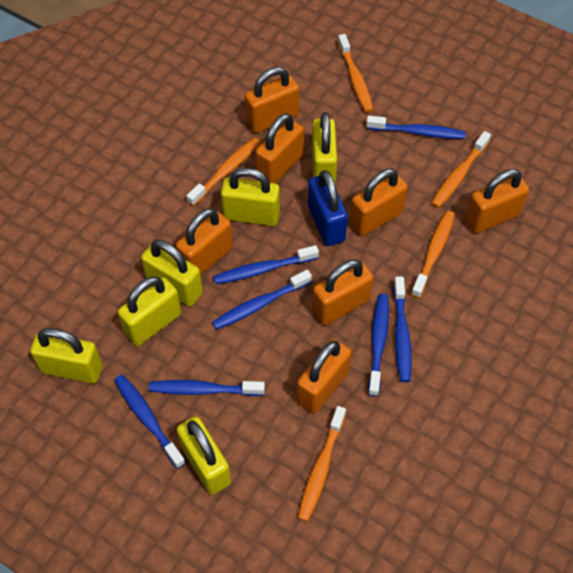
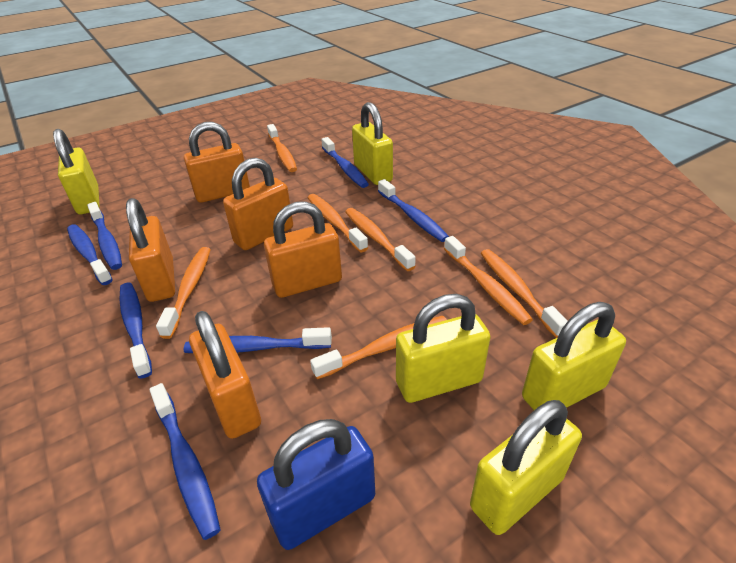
orange padlock: [176,208,233,275] [245,67,299,133] [255,113,304,183] [297,339,351,413] [312,259,374,325] [350,168,408,236] [465,169,529,233] = 7 -> [126,198,175,302] [184,122,250,203] [189,311,261,439] [223,158,293,250] [264,201,342,298] = 5
orange toothbrush: [186,138,261,206] [298,406,346,522] [337,34,373,113] [411,211,455,298] [431,131,491,208] = 5 -> [156,247,211,339] [267,124,297,172] [308,194,368,252] [310,316,447,379] [345,208,416,271] [444,236,533,325] [481,249,568,338] = 7
yellow padlock: [30,328,103,384] [118,276,181,346] [141,240,203,307] [177,416,231,495] [221,168,280,226] [312,112,337,183] = 6 -> [53,129,100,214] [352,102,393,185] [396,294,491,403] [470,400,582,535] [522,302,626,410] = 5

